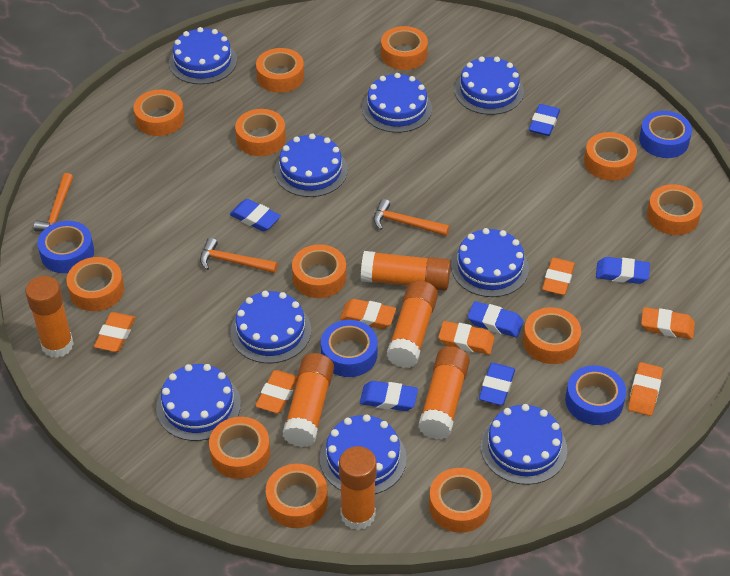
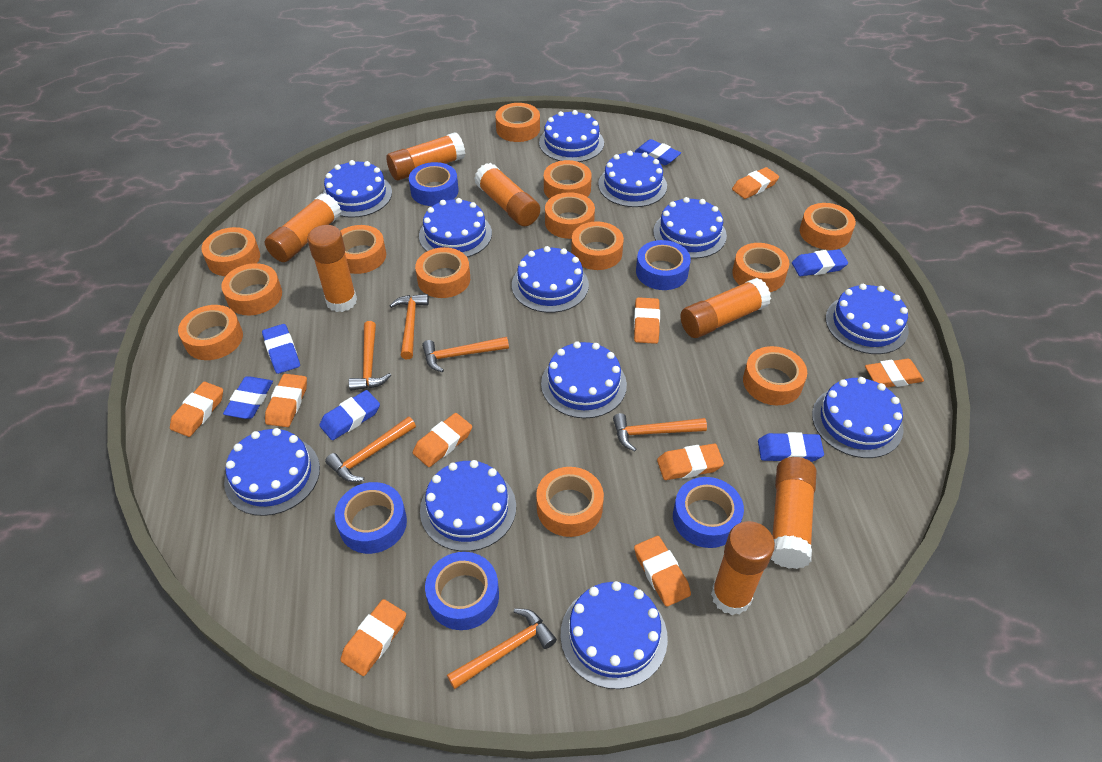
blue cake: [156,364,241,441] [169,27,237,84] [230,291,311,363] [274,134,348,197] [320,414,407,494] [362,73,432,133] [451,228,529,297] [454,56,524,115] [481,404,567,485] = 9 -> [224,428,320,516] [323,160,392,218] [419,198,492,257] [420,460,516,551] [512,246,589,313] [539,110,604,162] [541,341,627,418] [560,581,668,689] [598,151,667,207] [653,197,727,259] [812,377,904,458] [826,284,909,354] = 12
blue tape: [37,221,94,273] [321,320,378,377] [565,365,626,425] [639,111,692,158] = 4 -> [335,482,407,554] [409,162,459,206] [425,552,499,630] [636,240,691,290] [673,477,744,548] = 5
orange eraser: [94,312,136,352] [255,370,298,413] [340,299,396,329] [438,321,495,355] [542,258,575,295] [628,362,663,416] [641,307,695,339] = 7 -> [170,382,223,437] [265,374,307,427] [341,599,406,676] [413,413,472,467] [634,297,660,344] [634,536,691,607] [657,444,724,480] [732,167,779,199] [865,359,924,388] = 9
orange glue stick: [25,276,74,358] [283,353,334,447] [339,446,377,530] [361,251,451,291] [386,280,438,368] [418,346,470,439] = 6 -> [265,193,341,262] [307,225,357,312] [386,132,465,180] [474,163,540,226] [680,278,771,338] [711,521,775,615] [771,457,816,569] = 7
orange hammer: [34,173,73,232] [200,238,278,273] [374,199,449,236] = 3 -> [325,417,416,482] [348,321,391,391] [390,294,429,359] [422,337,509,372] [447,608,557,689] [613,413,707,451] = 6
orange tape: [67,257,124,311] [134,90,184,136] [209,417,270,479] [235,109,286,156] [256,48,304,93] [266,464,328,528] [292,244,346,298] [381,26,428,70] [429,468,492,533] [523,307,581,364] [584,132,637,181] [647,184,703,235] = 12 -> [178,305,243,360] [201,227,260,276] [221,263,282,315] [341,225,386,274] [415,247,470,298] [495,103,540,142] [536,467,604,537] [544,160,592,199] [545,192,595,239] [571,221,624,270] [732,243,789,292] [743,346,807,405] [800,203,856,250] = 13

